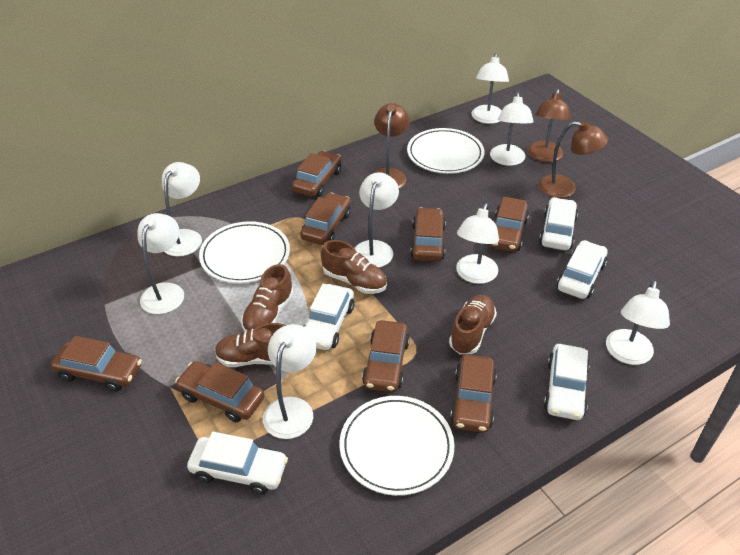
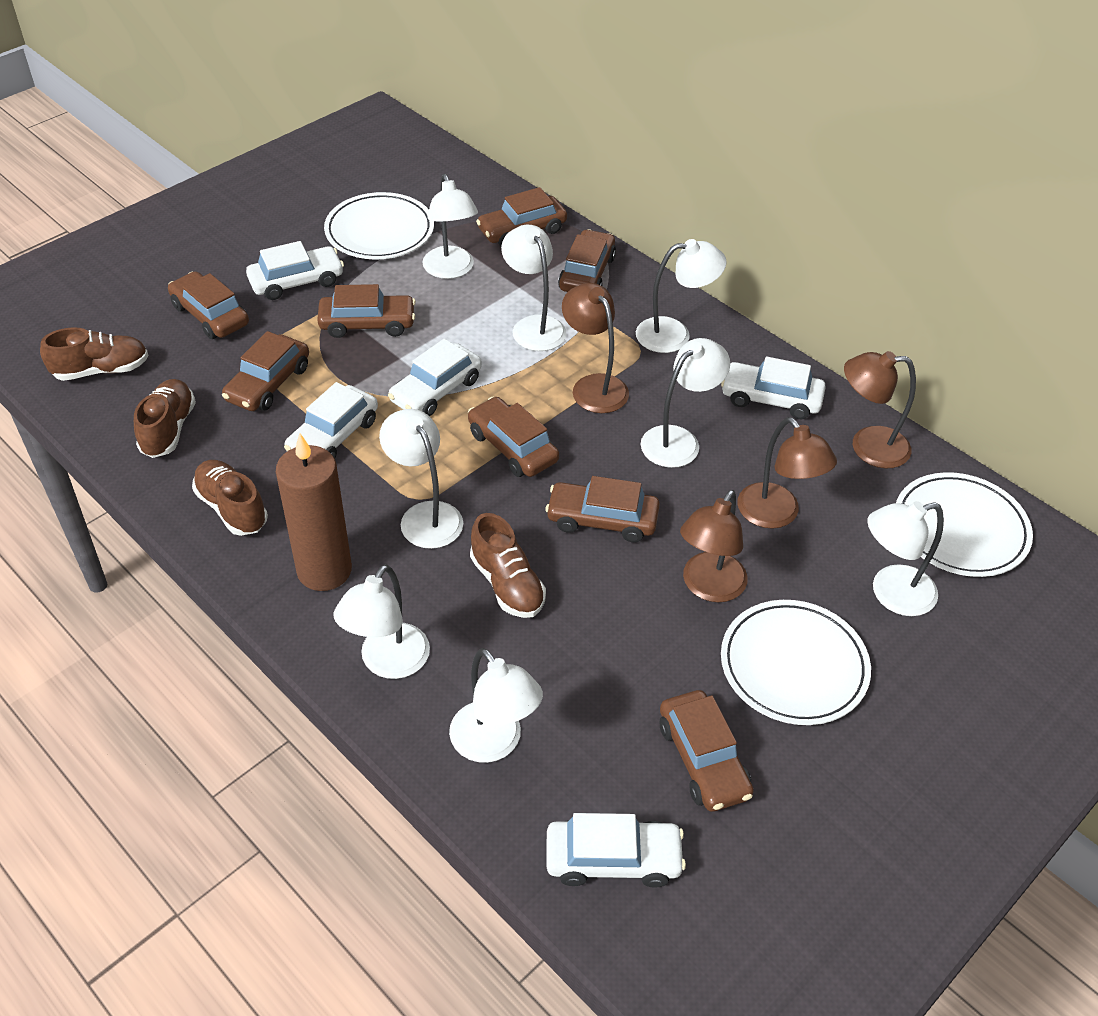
brown candle: none = 0 -> [276,433,352,591] = 1
brown lamp: [372,103,410,188] [528,89,571,162] [538,121,608,198] = 3 -> [562,283,629,413] [680,490,748,602] [738,417,837,529] [844,351,916,468] = 4

